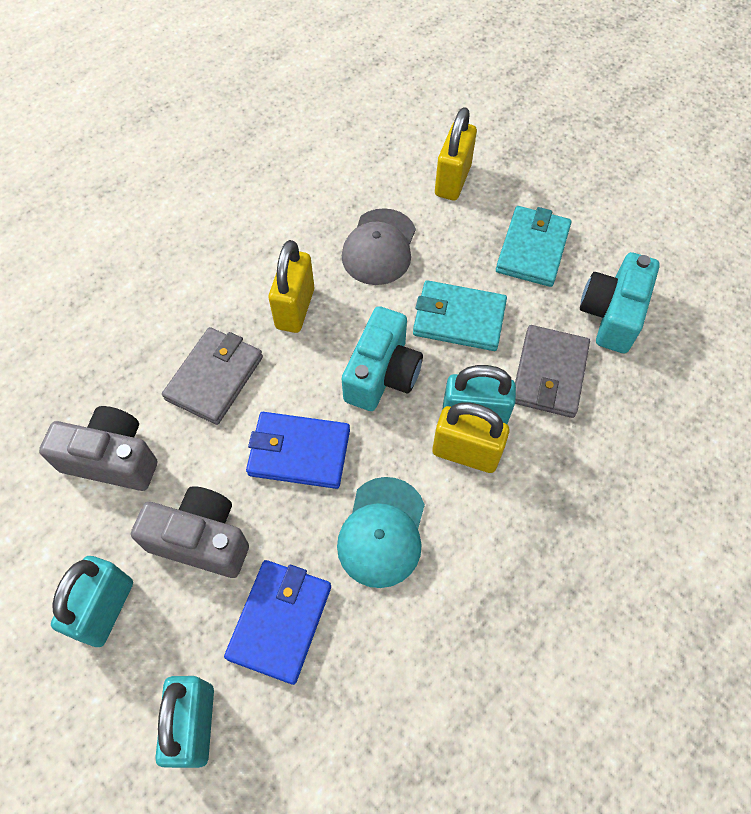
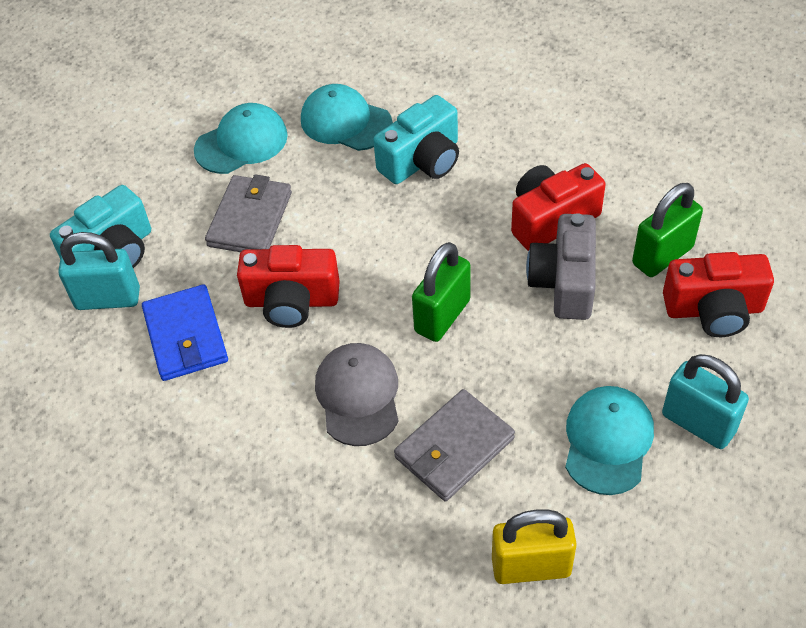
blue wallet: [224,560,331,685] [246,412,350,489] = 2 -> [142,284,228,381] = 1
green padlock: none = 0 -> [412,242,470,342] [632,183,703,277] = 2
grey camera: [39,406,157,491] [131,486,249,578] = 2 -> [526,213,596,320] = 1
red camera: none = 0 -> [237,245,340,328] [511,163,606,251] [663,252,774,337] = 3
turquoise cap: [337,477,425,588] = 1 -> [194,103,288,174] [301,84,393,151] [565,386,654,495] = 3
turquoise padlock: [51,556,133,647] [155,676,214,768] [443,365,516,424] = 3 -> [58,232,140,310] [662,354,749,449] = 2
turquoise wallet: [413,280,507,351] [496,206,571,287] = 2 -> none = 0
yellow padlock: [269,240,314,333] [432,402,509,473] [435,107,477,201] = 3 -> [492,509,577,584] = 1

